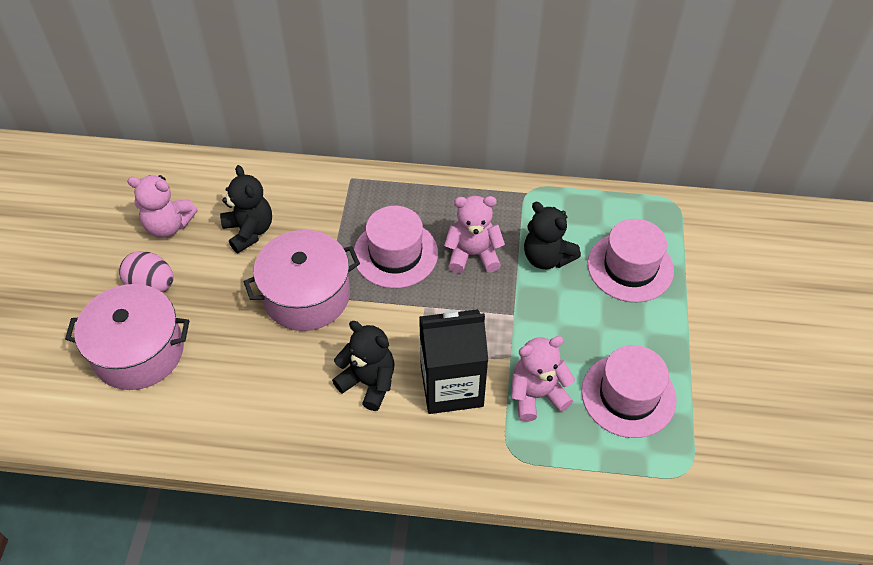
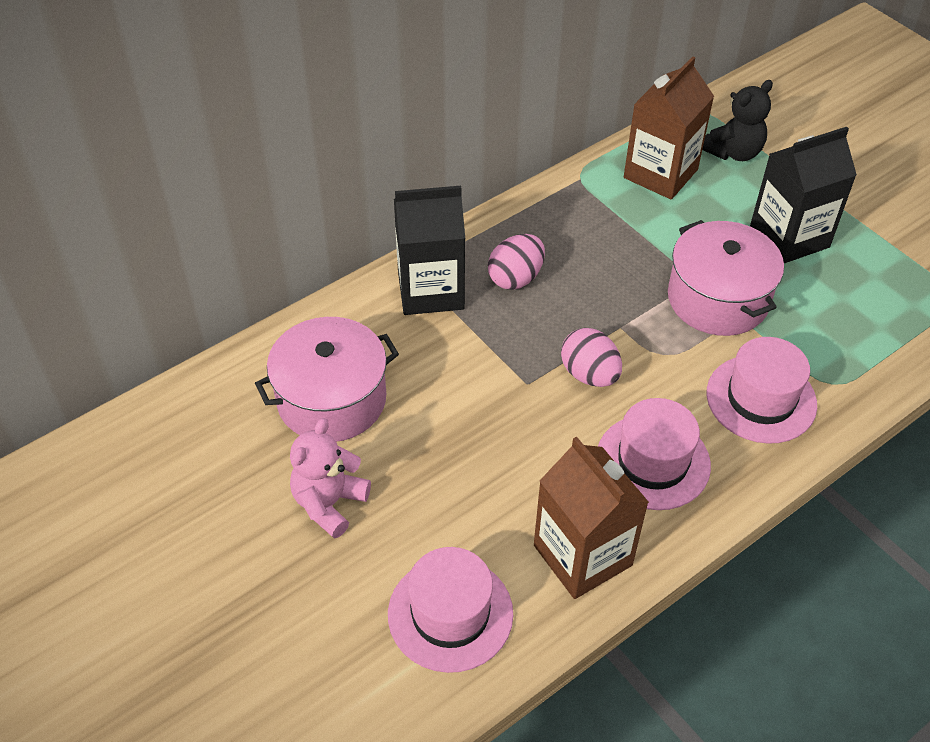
black carton: [419,309,488,414] = 1 -> [394,186,465,315] [750,127,857,263] = 2
black teddy bear: [220,165,272,253] [332,321,395,411] [524,202,581,269] = 3 -> [702,80,773,161] = 1
brown carton: none = 0 -> [534,437,649,599] [624,56,714,200] = 2
pink egg: [119,251,174,292] = 1 -> [488,234,545,290] [561,328,622,387] = 2
pink teddy bear: [127,175,197,237] [444,196,505,273] [511,336,575,422] = 3 -> [290,418,371,539] = 1

